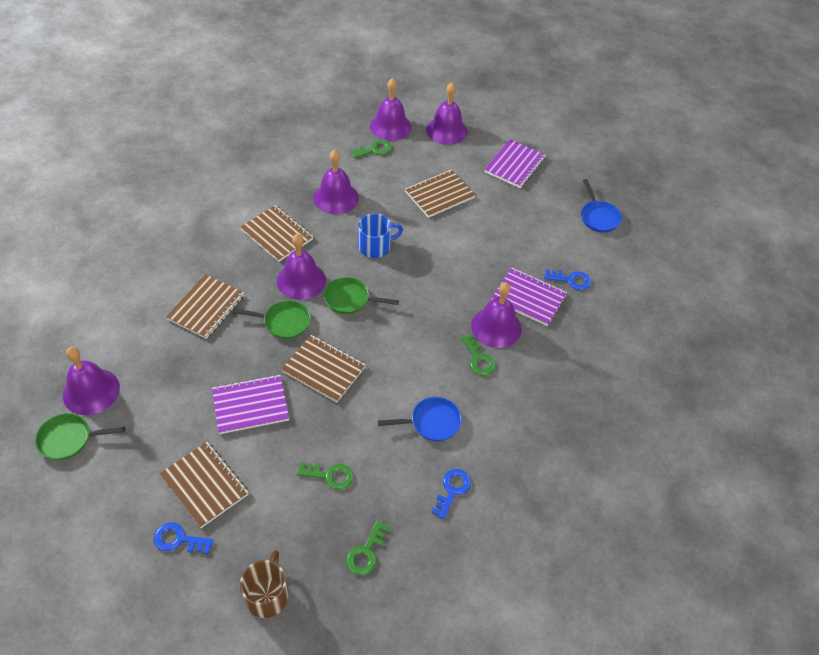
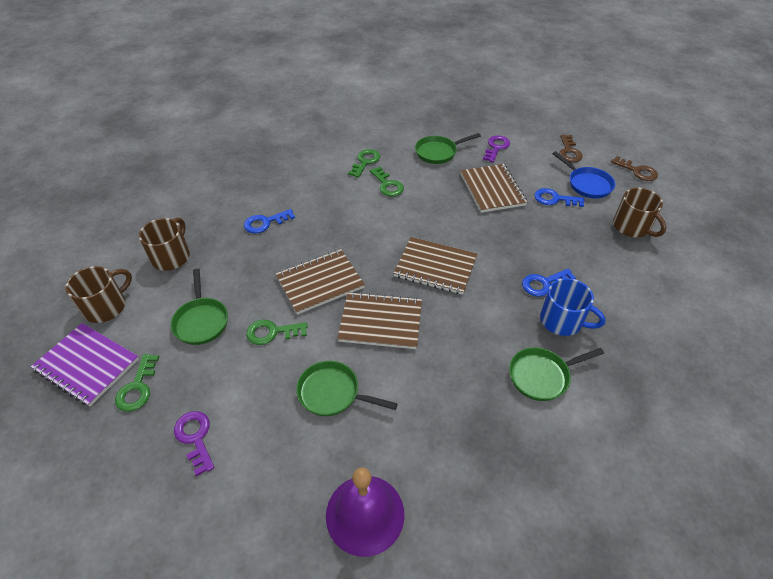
blue pan: [378,397,462,441] [581,179,622,233] = 2 -> [552,151,615,198] = 1
brown key: none = 0 -> [559,135,583,162] [611,156,658,181] = 2
brown mug: [240,550,289,618] = 1 -> [65,266,132,323] [139,217,190,271] [613,188,666,237] = 3
brown notebook: [159,442,249,528] [166,274,244,339] [240,205,314,262] [281,335,366,403] [405,169,475,218] = 5 -> [276,249,365,315] [337,292,422,349] [394,237,477,295] [461,164,527,213] = 4
green pan: [35,413,125,460] [232,300,311,339] [324,277,399,314] = 3 -> [171,269,228,345] [296,361,398,416] [415,133,481,164] [509,347,604,401] = 4
purple bell: [63,347,120,415] [277,234,326,300] [314,150,359,214] [370,78,412,141] [426,83,468,145] [471,282,522,348] = 6 -> [326,468,404,557] = 1
purple key: none = 0 -> [174,411,214,476] [483,135,510,162] = 2
purple notebook: [212,374,289,434] [484,139,546,188] [492,268,567,326] = 3 -> [31,323,139,406] = 1

